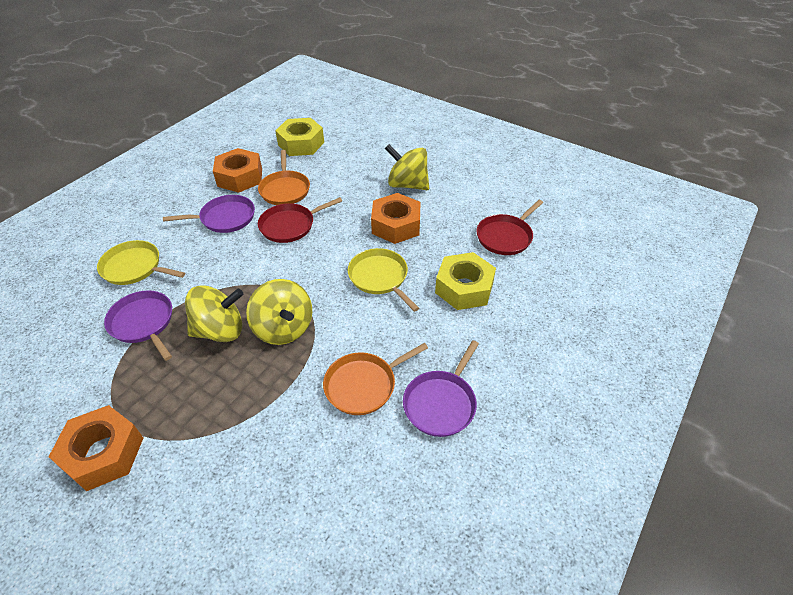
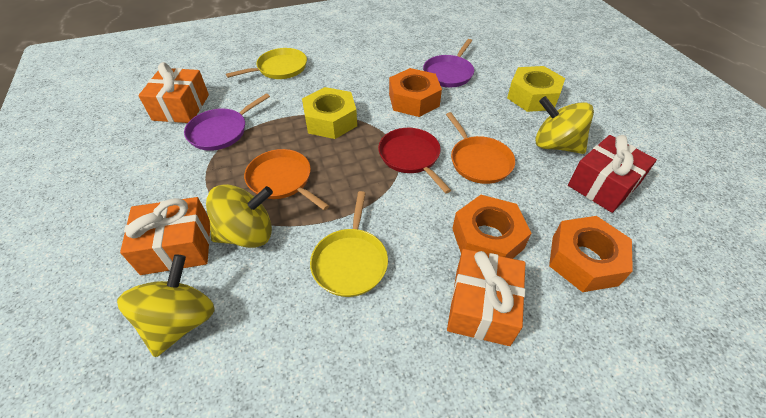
orange gift: none = 0 -> [120,197,210,275] [138,62,209,123] [447,249,525,346] = 3
purple pan: [104,290,172,361] [163,195,255,233] [403,340,479,437] = 3 -> [184,93,270,151] [423,39,474,87] = 2
red gift: none = 0 -> [568,135,657,213] = 1
red pan: [258,197,342,243] [476,200,543,255] = 2 -> [378,128,451,194] = 1

